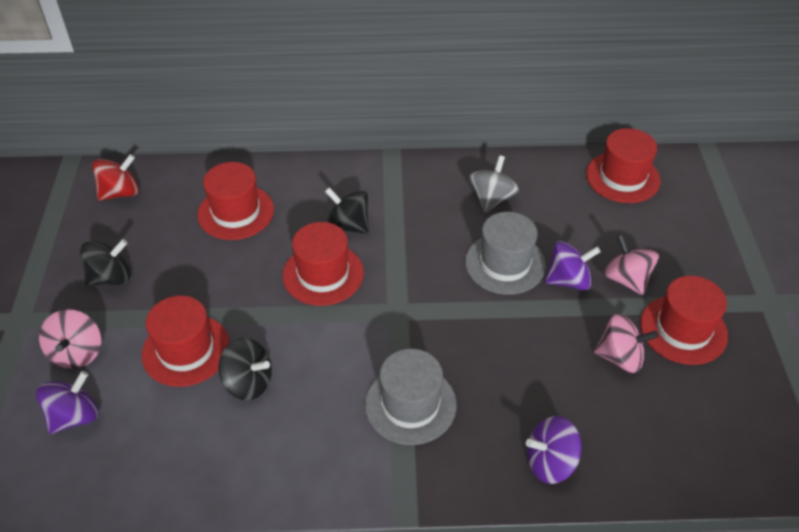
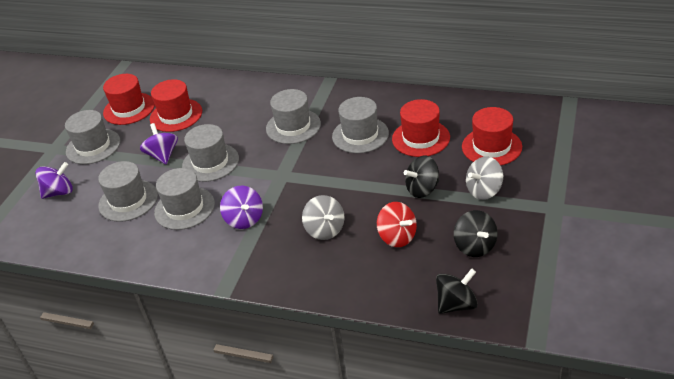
grey hat: [365,349,457,445] [465,212,546,295] = 2 -> [65,110,120,164] [98,161,158,222] [154,168,215,230] [182,124,239,182] [266,89,321,144] [332,97,389,153] = 6
grey spinning top: [469,155,519,213] = 1 -> [302,195,345,240] [466,156,503,200] = 2
pink spinning top: [39,309,101,369] [594,314,659,373] [603,234,659,295] = 3 -> none = 0
red hat: [141,296,230,387] [197,162,274,240] [282,222,364,306] [586,128,661,203] [640,276,728,365] = 5 -> [103,74,155,125] [150,79,202,132] [392,99,450,157] [462,107,522,166] = 4

